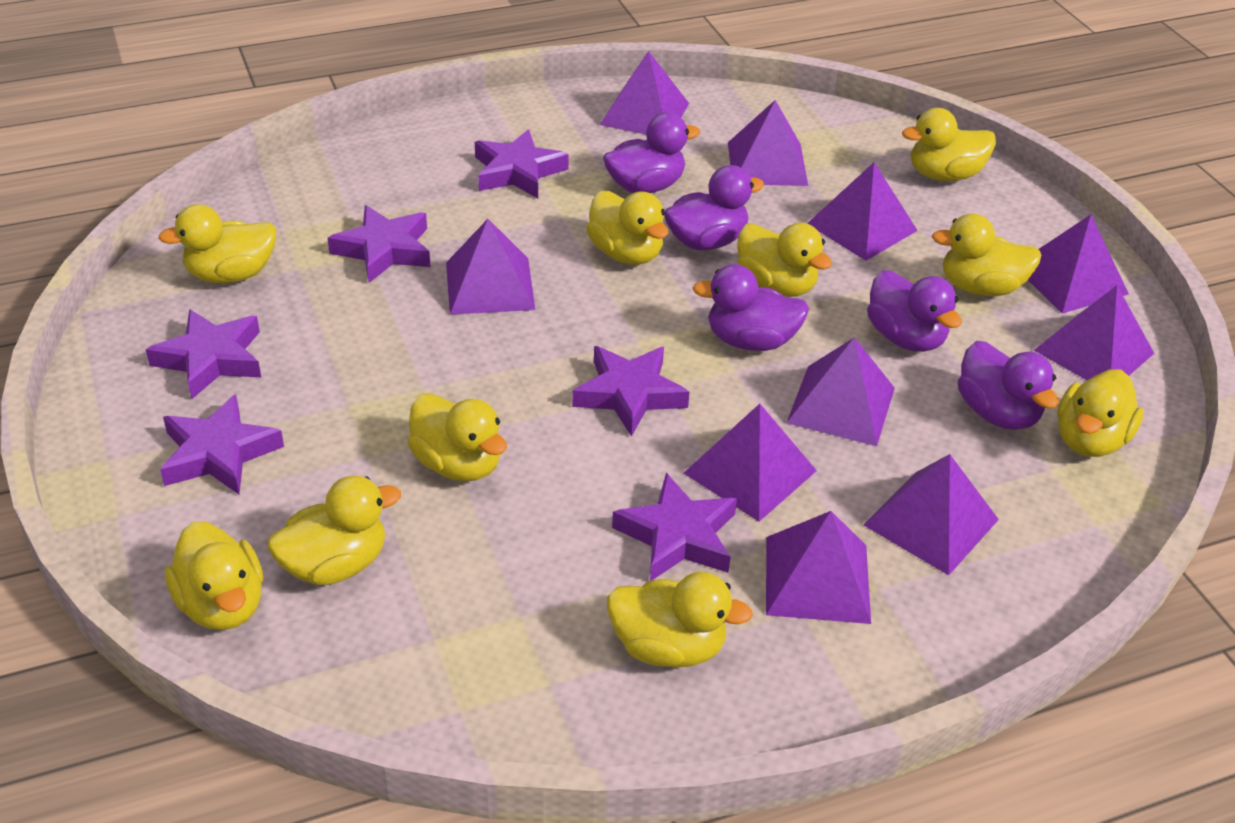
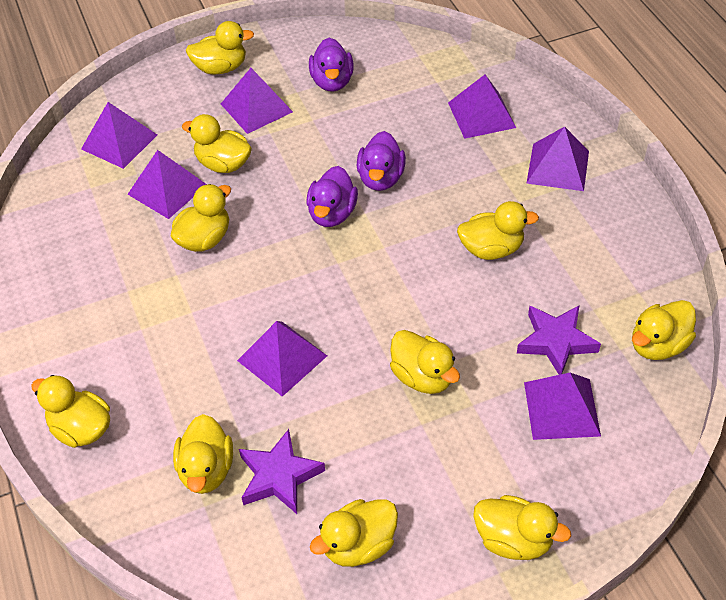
purple duck: [603,112,700,193] [664,165,764,250] [693,264,809,351] [867,270,962,352] [958,341,1059,430] = 5 -> [307,166,358,227] [309,38,354,92] [357,131,406,191] = 3
purple pyramid: [446,219,535,315] [600,51,689,135] [684,404,817,522] [728,100,808,186] [766,511,871,624] [787,337,895,446] [807,162,918,261] [864,454,999,575] [1028,215,1129,314] [1034,285,1154,380] = 10 -> [81,102,157,169] [127,150,207,219] [221,68,293,134] [237,321,327,397] [448,75,516,139] [524,373,601,440] [526,127,589,191] = 7
purple star: [146,309,261,399] [160,394,284,494] [327,205,431,283] [475,129,569,198] [572,346,690,437] [612,473,737,580] = 6 -> [239,429,325,514] [517,305,601,375] = 2

